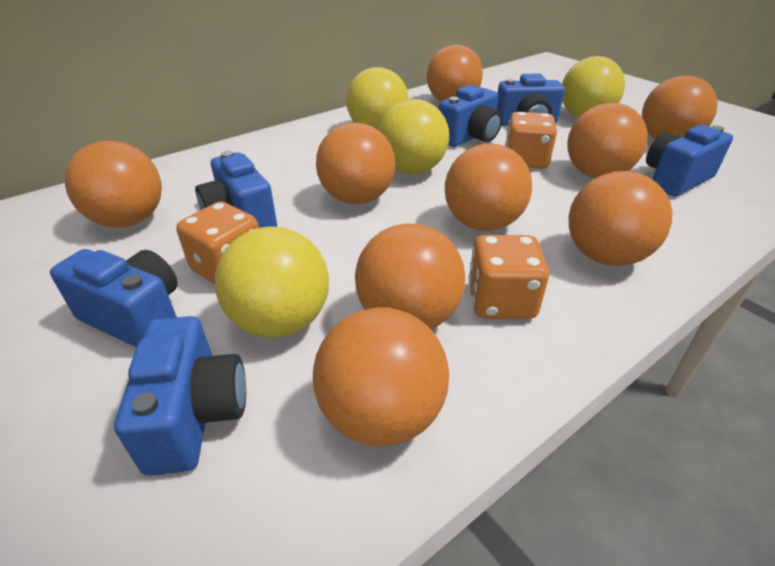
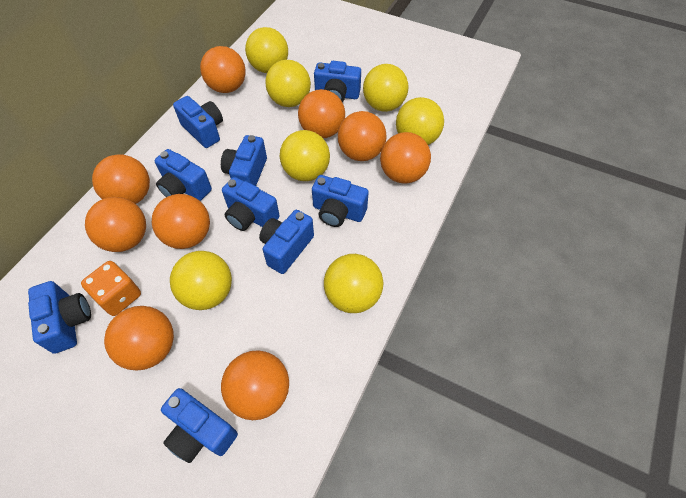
blue camera: [50,249,178,347] [114,316,246,476] [195,151,277,228] [439,85,502,147] [497,74,565,126] [646,125,733,196] = 6 -> [28,281,91,354] [155,149,212,201] [161,388,238,463] [173,96,223,148] [221,135,267,186] [222,177,280,231] [259,210,314,274] [312,175,369,227] [314,61,361,102] = 9
orange dice: [176,202,259,284] [468,235,549,319] [505,112,557,169] = 3 -> [81,261,141,316] = 1
yellow ball: [215,227,329,338] [346,67,409,130] [378,99,449,174] [562,56,625,118] = 4 -> [170,251,232,310] [245,27,288,73] [265,60,311,107] [280,130,330,181] [324,254,383,313] [363,64,408,112] [396,97,444,145] = 7

